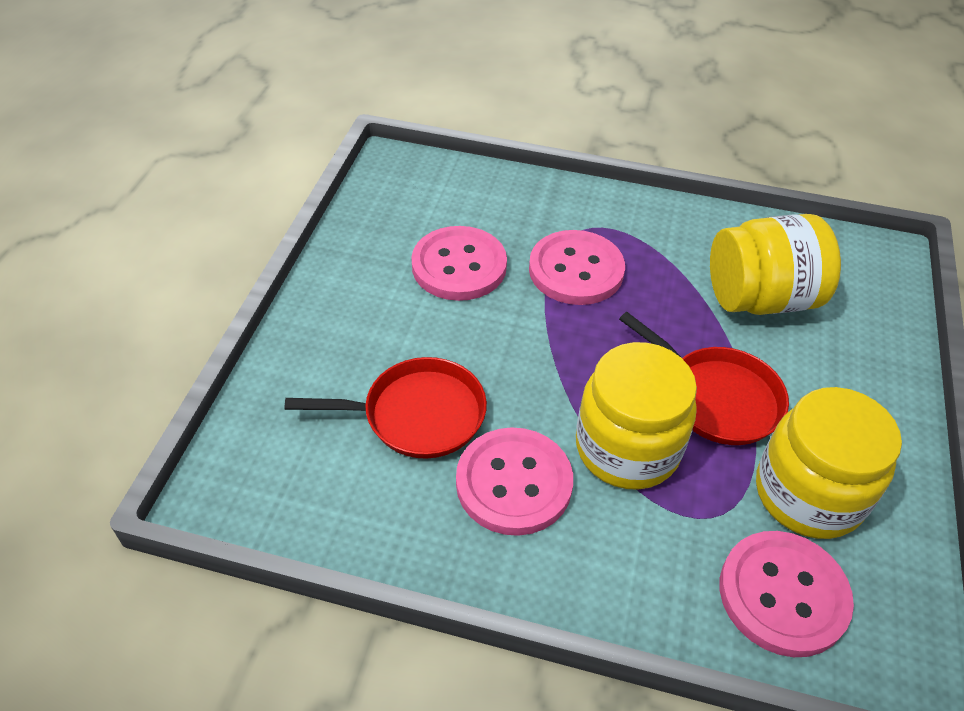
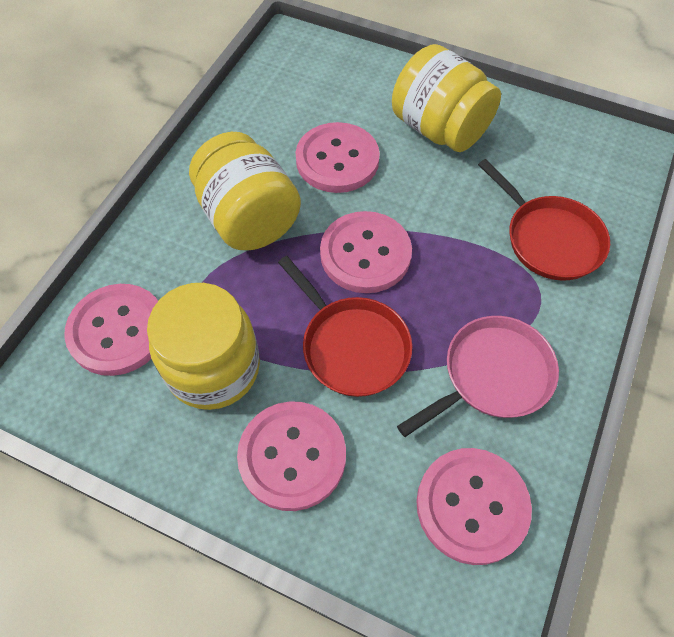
pink button: [411,226,507,301] [456,428,573,536] [529,230,625,305] [720,531,854,657] = 4 -> [64,284,158,376] [237,401,346,511] [295,122,380,193] [320,211,412,293] [416,448,532,565] = 5
pink pan: none = 0 -> [397,316,559,437] = 1

